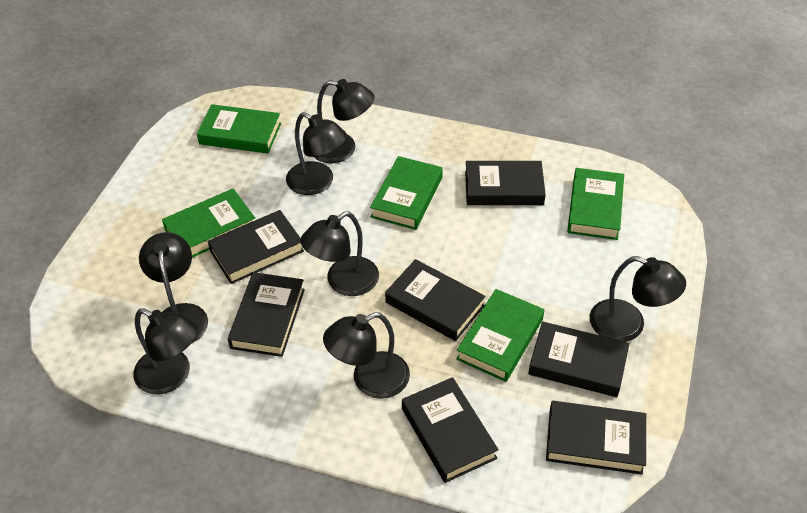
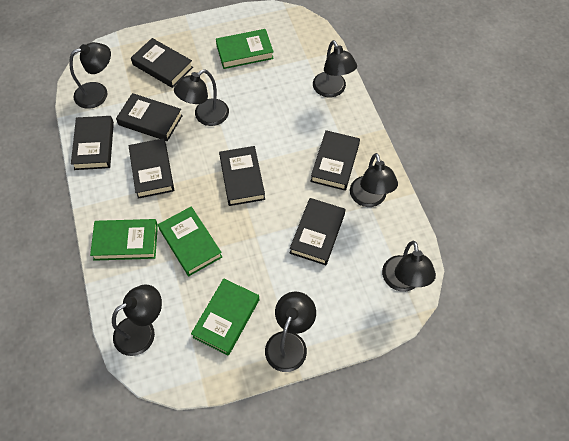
green book: [162,188,255,258] [197,104,281,154] [370,156,443,230] [456,289,544,382] [567,168,624,240] = 5 -> [90,219,158,261] [158,206,222,276] [191,278,260,356] [216,29,274,69] = 4

